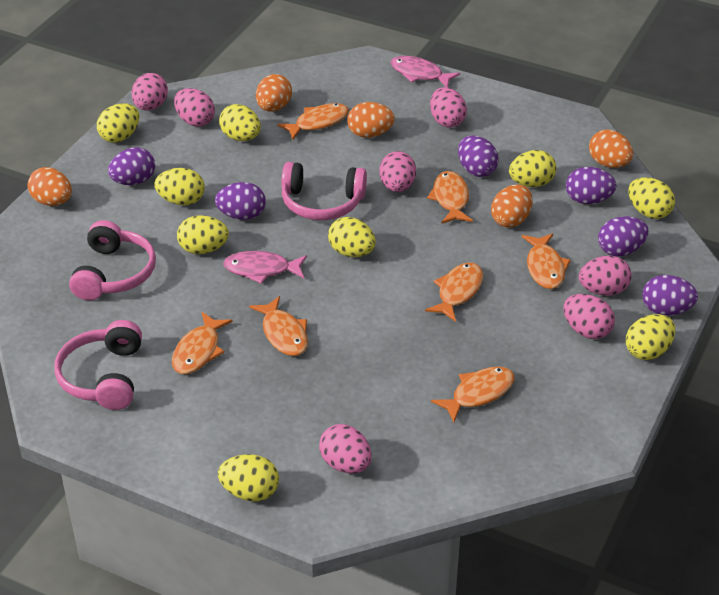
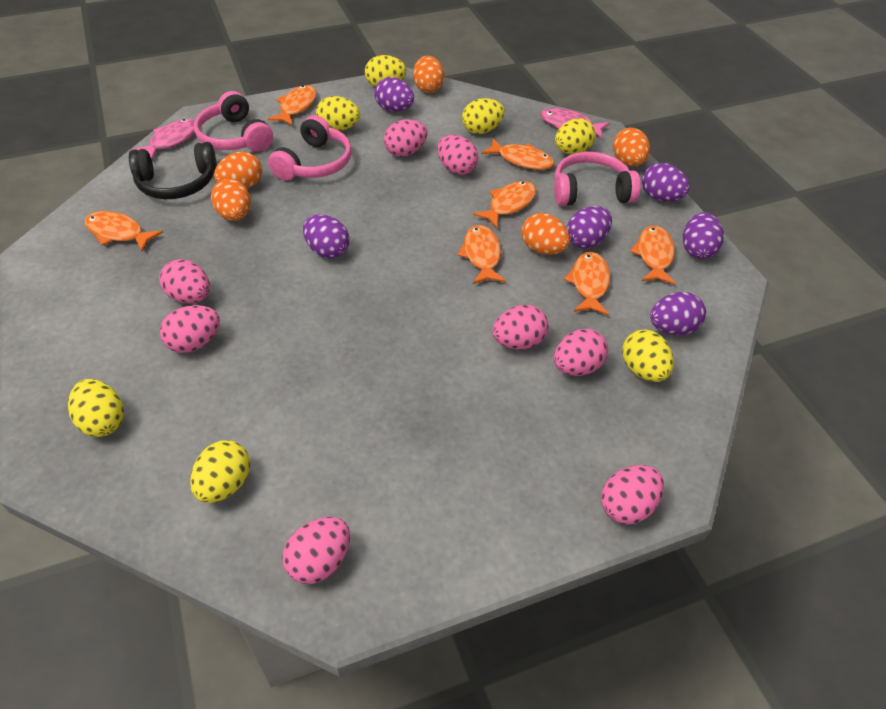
black headphones: none = 0 -> [129,142,217,199] = 1
pink egg: [132,73,168,110] [174,88,215,127] [319,424,372,473] [379,151,416,192] [430,87,467,128] [563,294,615,339] [579,256,632,296] = 7 -> [159,259,210,303] [160,305,220,353] [282,517,350,584] [384,119,427,157] [437,135,478,175] [492,305,549,349] [554,329,608,376] [601,465,664,524] = 8
yellow egg: [97,104,139,143] [154,168,205,205] [177,215,229,254] [218,454,279,501] [219,104,261,141] [328,217,376,257] [509,150,556,187] [626,314,675,360] [628,177,675,219] = 9 -> [68,379,124,437] [190,440,250,503] [316,96,360,131] [365,55,406,87] [462,98,505,134] [555,118,596,154] [622,329,674,382] = 7

